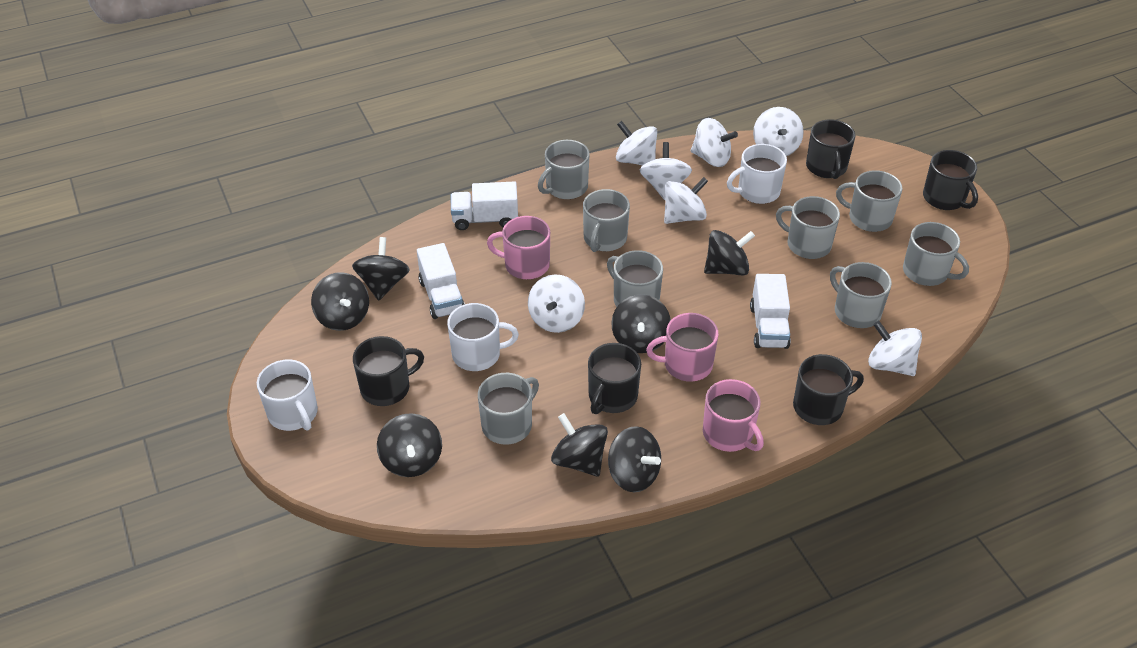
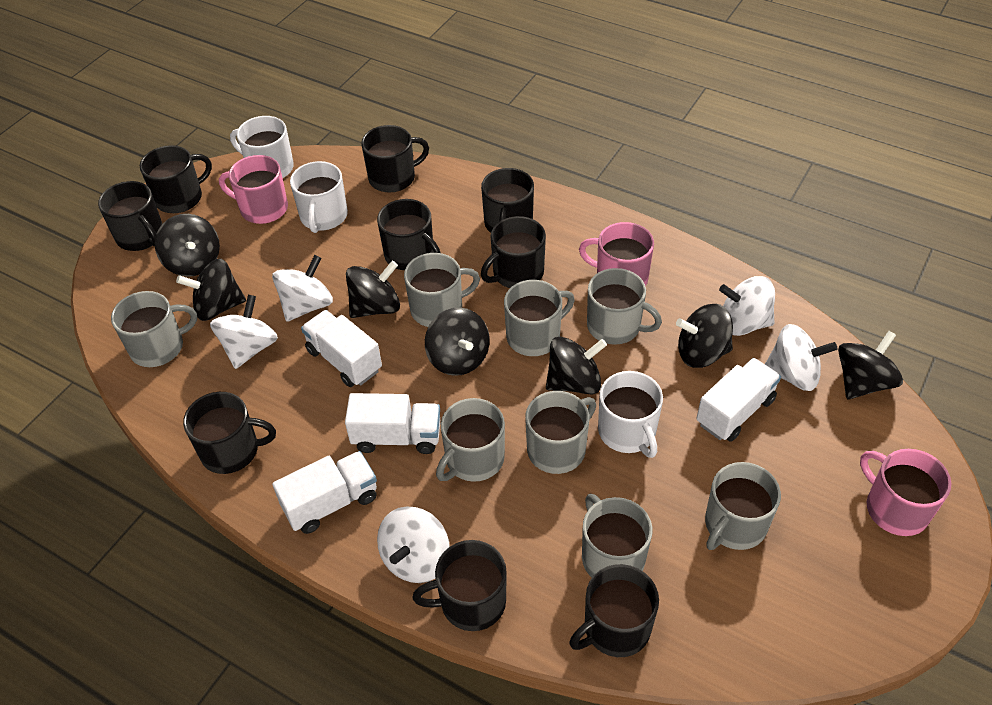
black mug: [353,336,424,406] [588,343,641,414] [793,354,864,425] [806,119,856,179] [923,150,978,210] = 5 -> [98,181,162,251] [140,145,212,213] [183,392,276,474] [361,125,429,192] [377,199,440,270] [412,540,507,631] [481,168,534,233] [481,216,546,288] [569,564,659,657] = 9
white spinning top: [528,274,585,333] [616,121,657,166] [640,142,692,200] [664,177,708,224] [691,118,738,167] [753,107,804,156] [868,321,922,376] = 7 -> [210,295,278,369] [272,255,333,322] [377,506,450,583] [719,276,775,336] [765,324,837,391] = 5
white truck: [417,243,465,319] [451,182,518,230] [750,274,791,349] = 3 -> [272,451,377,534] [301,310,382,387] [345,393,440,454] [696,358,781,442] = 4

